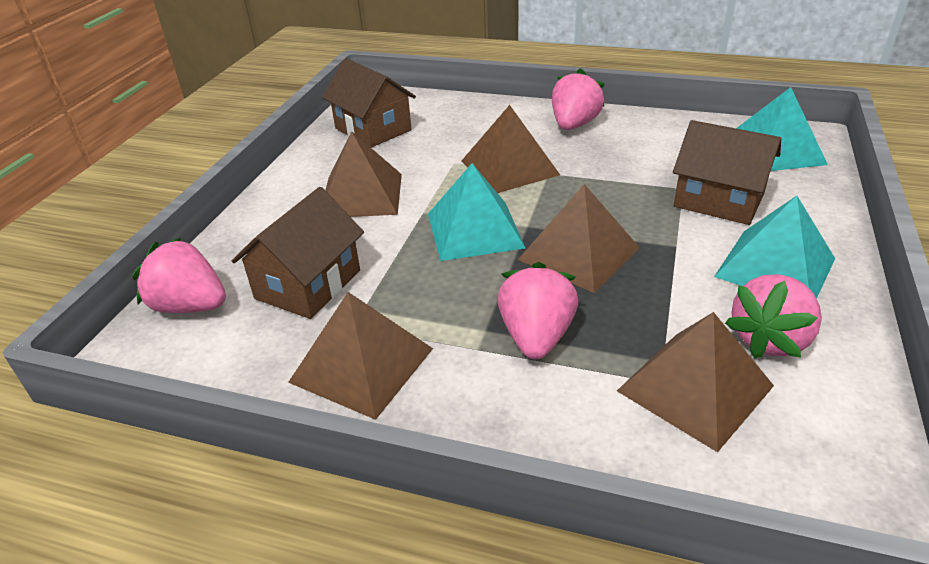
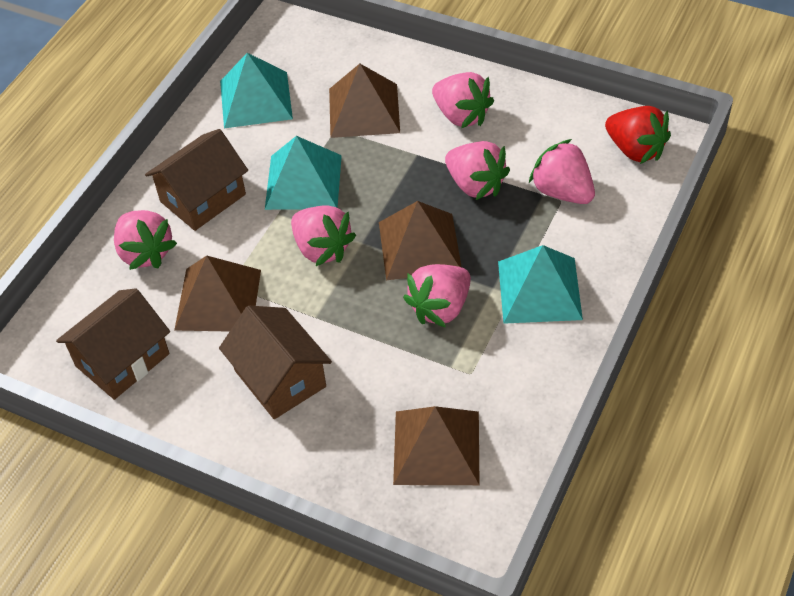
brown pyramid: [288,292,433,420] [326,131,402,217] [462,105,560,193] [518,184,640,293] [617,312,774,452] = 5 -> [174,255,261,332] [329,64,400,138] [379,201,462,280] [393,406,480,485] = 4
pink strawberry: [132,238,226,313] [497,262,578,359] [552,68,605,130] [725,274,822,359] = 4 -> [114,210,177,270] [291,205,356,266] [403,264,471,328] [432,72,494,128] [445,141,510,200] [529,139,595,204] = 6
red strawberry: none = 0 -> [605,106,671,164] = 1

